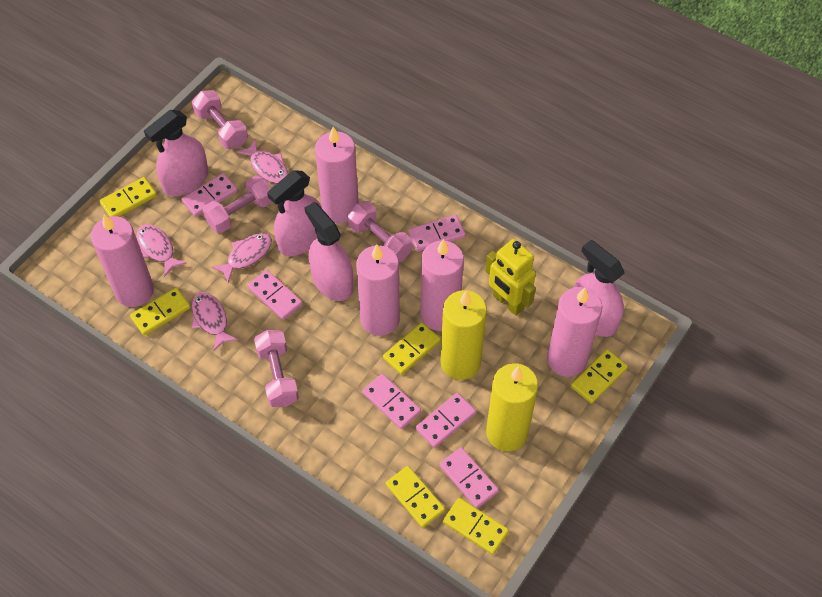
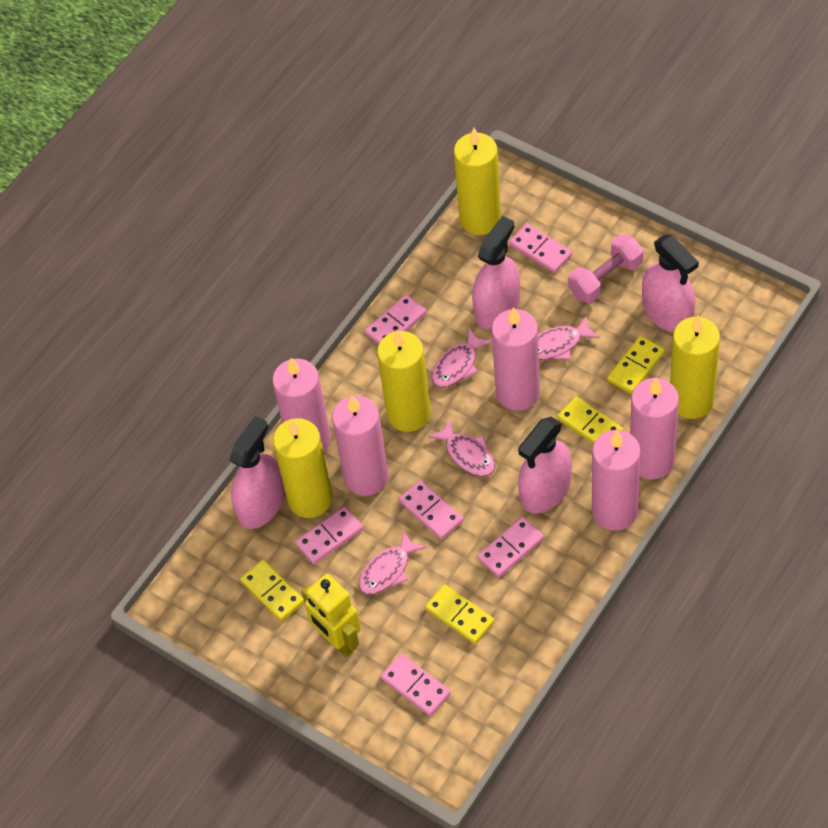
pink dumbbell: [192,90,248,149] [202,175,272,233] [254,330,299,407] [347,201,412,262] = 4 -> [568,234,644,303] = 1
yellow candle: [441,290,487,380] [486,363,538,451] = 2 -> [273,418,333,518] [377,330,431,432] [454,128,501,235] [670,315,720,419] = 4
yellow domino: [100,177,157,217] [130,288,191,336] [383,322,441,375] [386,466,445,528] [443,498,509,555] [571,349,628,404] = 6 -> [240,559,304,621] [425,584,495,644] [557,396,624,444] [607,336,665,394] = 4

